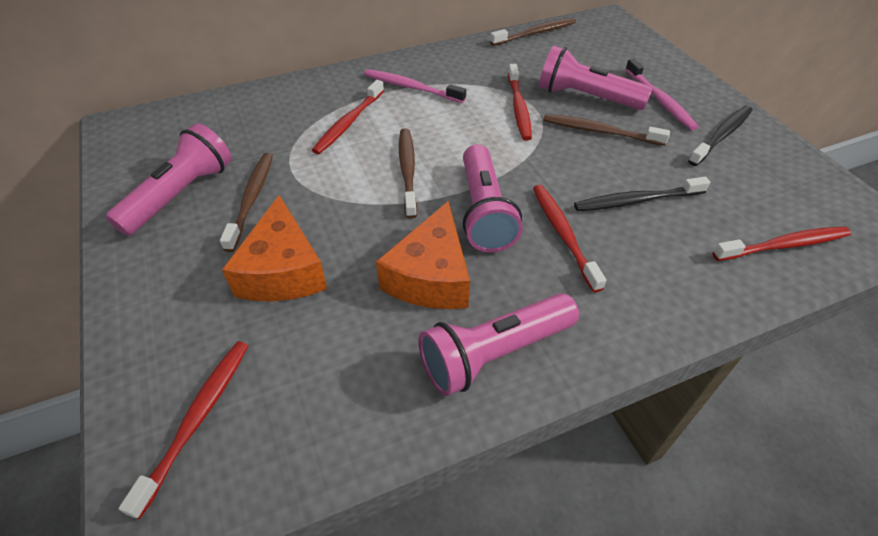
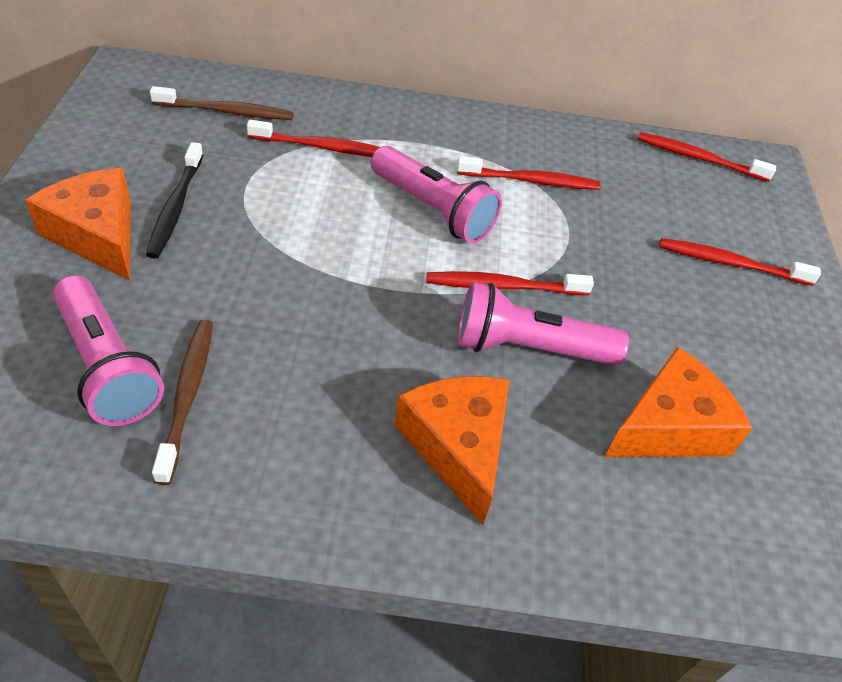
black toothbrush: [574,177,710,211] [688,106,752,166] = 2 -> [146,142,203,259] = 1
brown toothbrush: [220,153,273,252] [399,128,417,219] [490,18,576,46] [543,114,670,146] = 4 -> [150,86,293,120] [152,320,213,485] = 2
orange cheese: [222,195,327,302] [376,201,470,309] = 2 -> [25,168,131,280] [395,376,509,525] [605,347,752,457] = 3
pink flashlight: [106,123,232,236] [418,293,579,396] [463,144,523,252] [539,46,653,110] = 4 -> [53,275,164,426] [371,146,502,243] [457,282,629,366] = 3
pink toothbrush: [364,69,466,103] [625,59,698,130] = 2 -> none = 0

